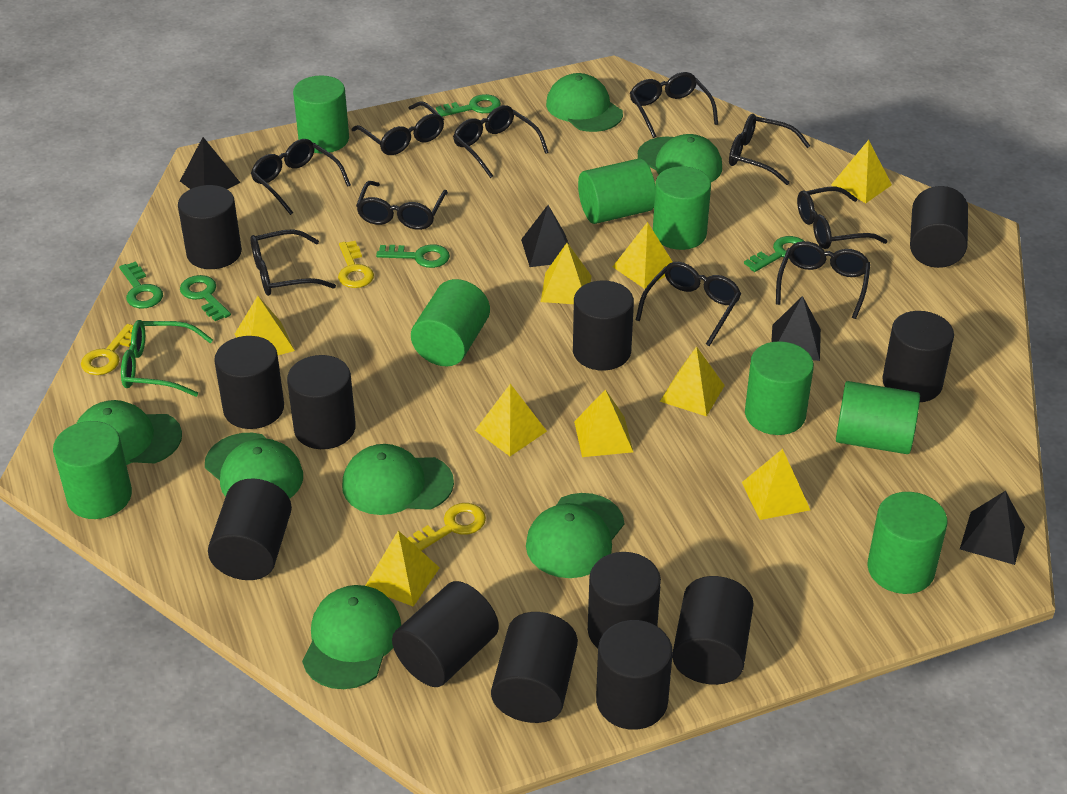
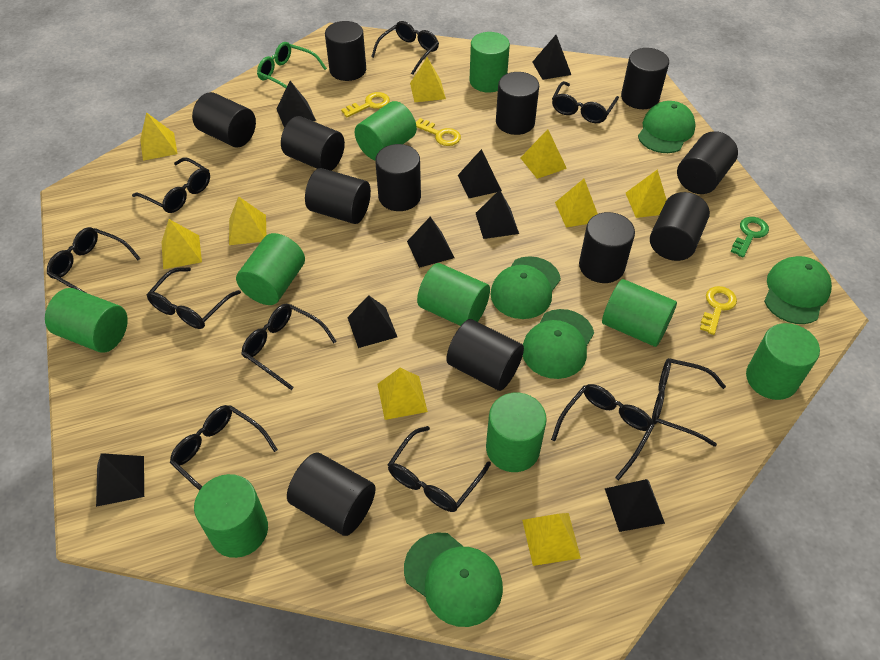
black pyramid: [180,137,241,189] [521,205,569,267] [771,296,821,361] [960,491,1025,565] = 4 -> [96,453,144,507] [276,81,316,128] [347,295,397,348] [407,217,455,268] [458,149,502,198] [476,190,519,239] [533,35,571,80] [605,479,665,532] = 8
green cap: [76,400,182,465] [205,433,303,499] [302,585,401,689] [342,444,454,515] [526,493,624,578] [546,73,623,132] [638,134,722,182] = 7 -> [404,533,503,627] [490,256,561,319] [523,309,594,379] [638,101,695,153] [764,256,832,324] = 5
green cylinder: [53,421,132,519] [293,75,349,153] [411,279,490,367] [578,158,655,224] [653,166,711,250] [745,341,814,435] [836,381,920,454] [867,492,948,594] = 8 -> [45,288,128,353] [194,474,268,558] [236,233,305,305] [355,101,417,160] [417,263,490,326] [469,32,510,92] [486,393,547,472] [602,279,677,347] [746,323,820,400] = 9
green key: [119,261,163,308] [180,275,231,321] [376,244,450,268] [436,94,501,117] [744,236,804,272] = 5 -> [731,217,769,258] = 1

